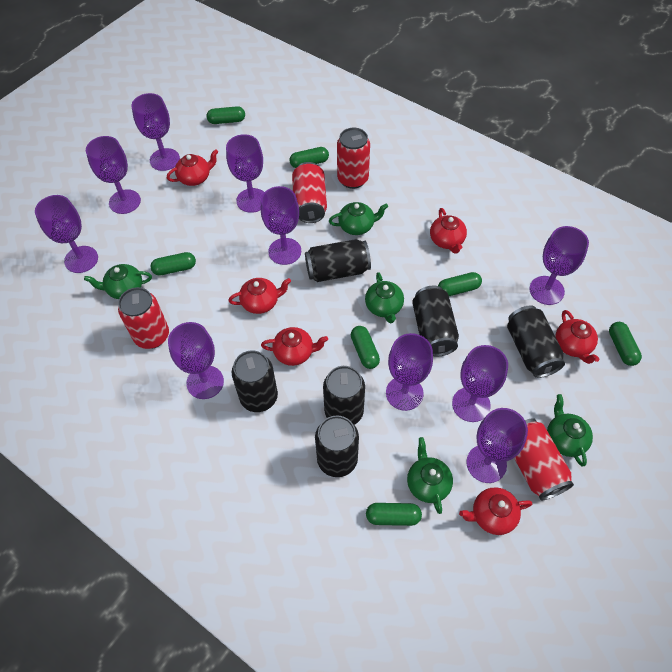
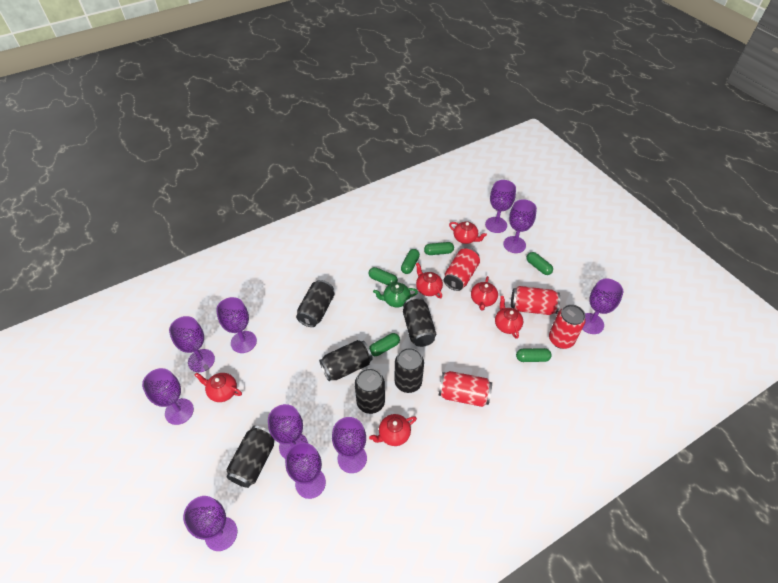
green capsule: [150,252,196,275] [207,106,245,124] [289,147,329,168] [351,326,380,369] [366,503,422,526] [438,272,482,296] [609,322,642,366] = 7 -> [369,267,398,285] [369,333,400,356] [401,249,420,274] [424,242,454,255] [516,348,552,362] [527,252,553,275] = 6
green teapot: [84,264,152,299] [329,202,388,235] [365,272,404,323] [407,437,453,514] [547,394,593,467] = 5 -> [373,283,418,307] = 1

